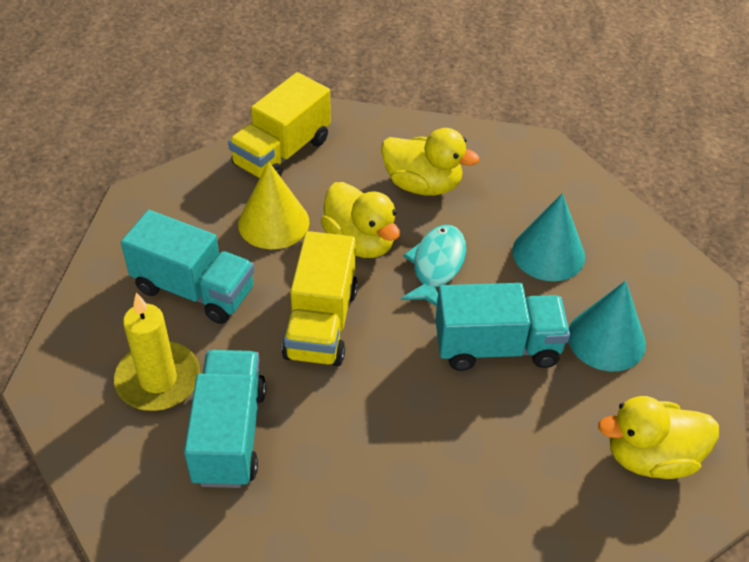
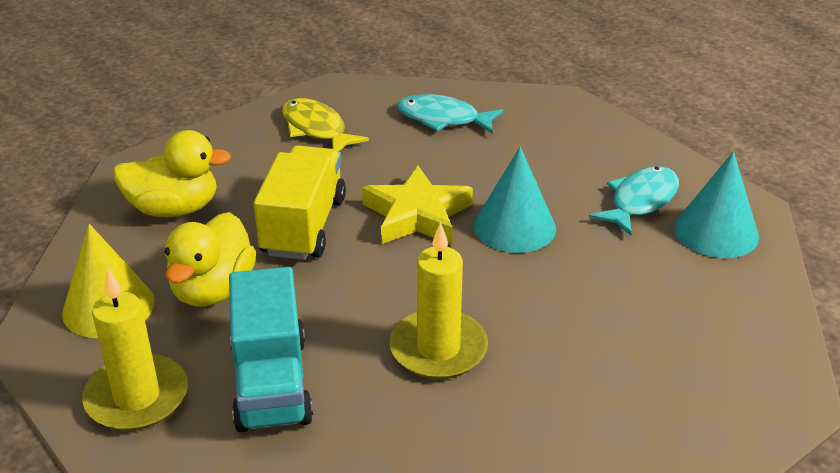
turquoise fish: [401,225,466,306] = 1 -> [397,94,504,134] [589,166,679,236] = 2
turquoise truck: [121,210,255,324] [184,350,266,488] [435,283,570,371] = 3 -> [229,267,313,432] = 1
yellow candle: [114,292,200,411] = 1 -> [82,269,188,431] [389,222,488,379] = 2
yellow duck: [321,182,400,258] [381,128,480,196] [598,396,719,479] = 3 -> [113,130,231,217] [165,212,256,307] = 2
yellow fish: none = 0 -> [282,98,369,152] = 1
yellow star: none = 0 -> [362,166,473,245] = 1
yellow truck: [228,72,331,178] [282,231,358,366] = 2 -> [254,146,346,260] = 1

